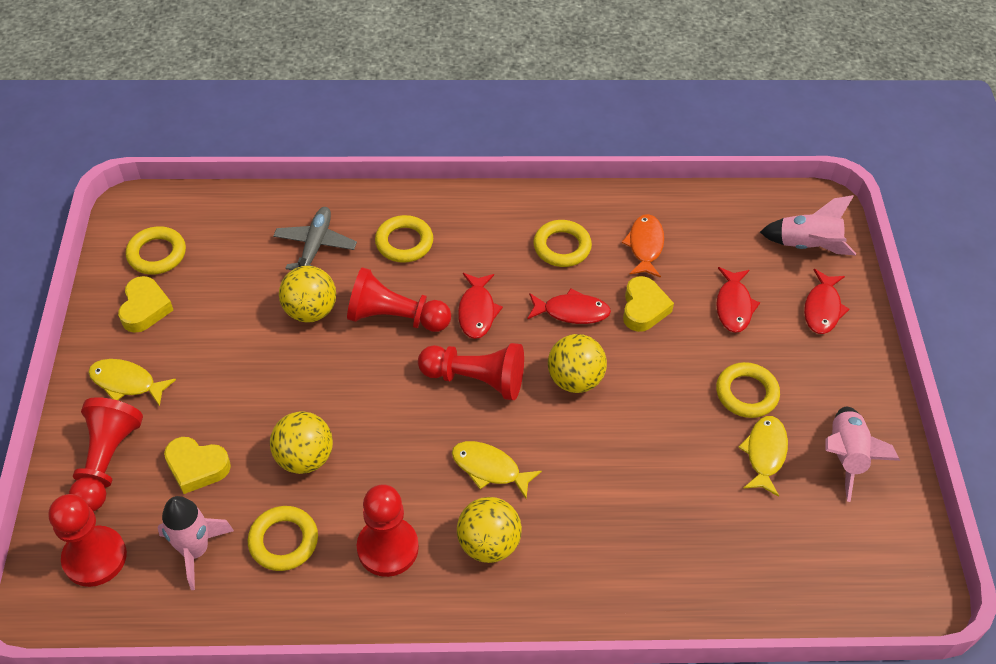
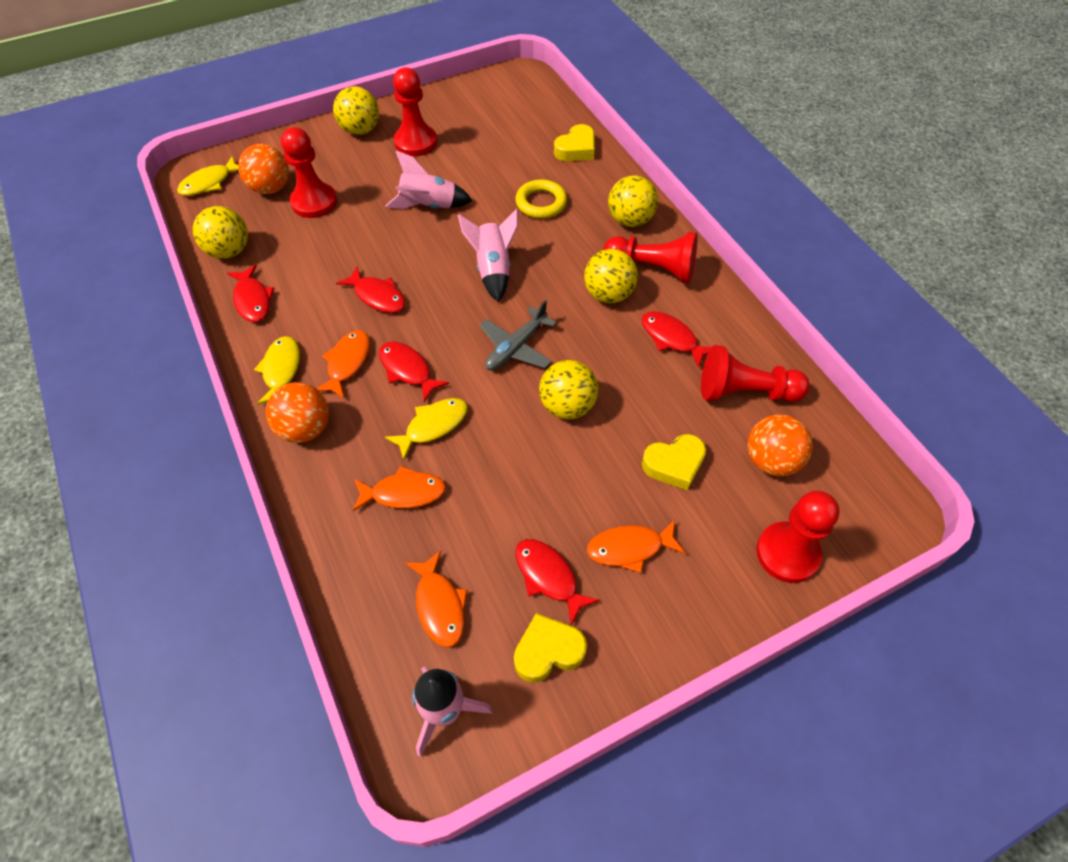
orange ball: none = 0 -> [238,144,289,194] [266,382,329,443] [747,414,813,476] = 3
orange fish: [622,214,664,278] = 1 -> [316,330,370,398] [353,466,446,512] [405,551,468,647] [587,520,685,573] = 4
red fish: [458,273,503,339] [527,289,611,324] [716,267,760,333] [804,269,850,334] = 4 -> [227,264,275,322] [336,267,405,313] [379,342,449,402] [515,539,600,625] [642,311,711,368] = 5
yellow ball: [270,411,333,474] [279,266,336,323] [457,497,522,563] [548,334,607,393] = 4 -> [193,206,248,259] [333,86,379,135] [539,360,598,419] [584,249,638,303] [608,175,658,227] = 5
yellow ring: [126,226,186,275] [248,506,318,571] [375,215,433,263] [533,220,592,267] [716,362,780,418] = 5 -> [515,179,567,219] = 1

